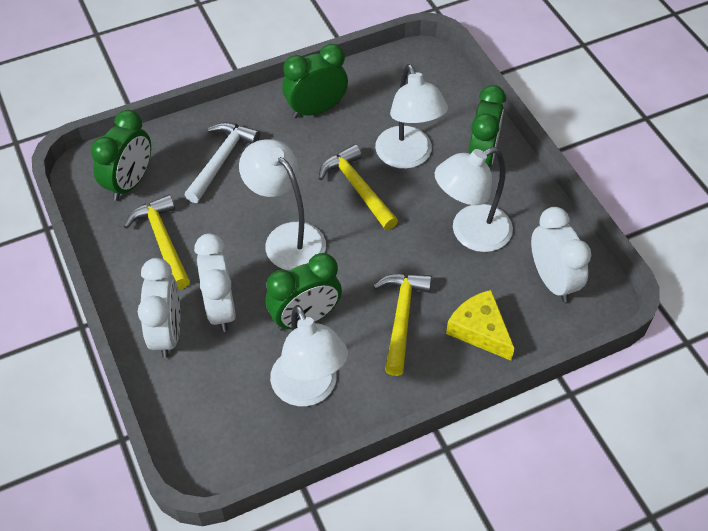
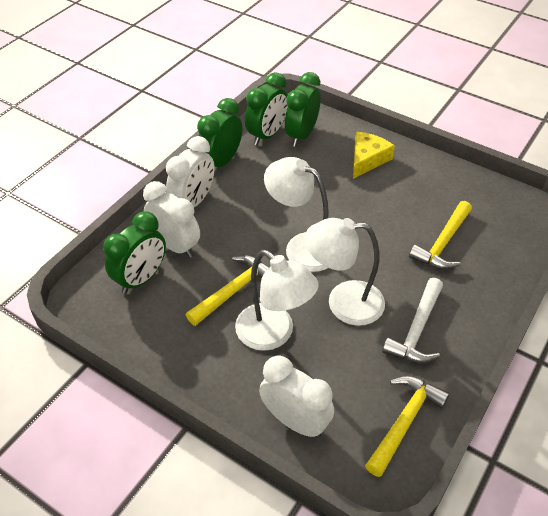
white lamp: [239,139,326,271] [270,305,348,406] [375,64,448,169] [435,147,513,252] = 4 -> [235,250,319,351] [264,157,329,272] [305,218,385,326] = 3

